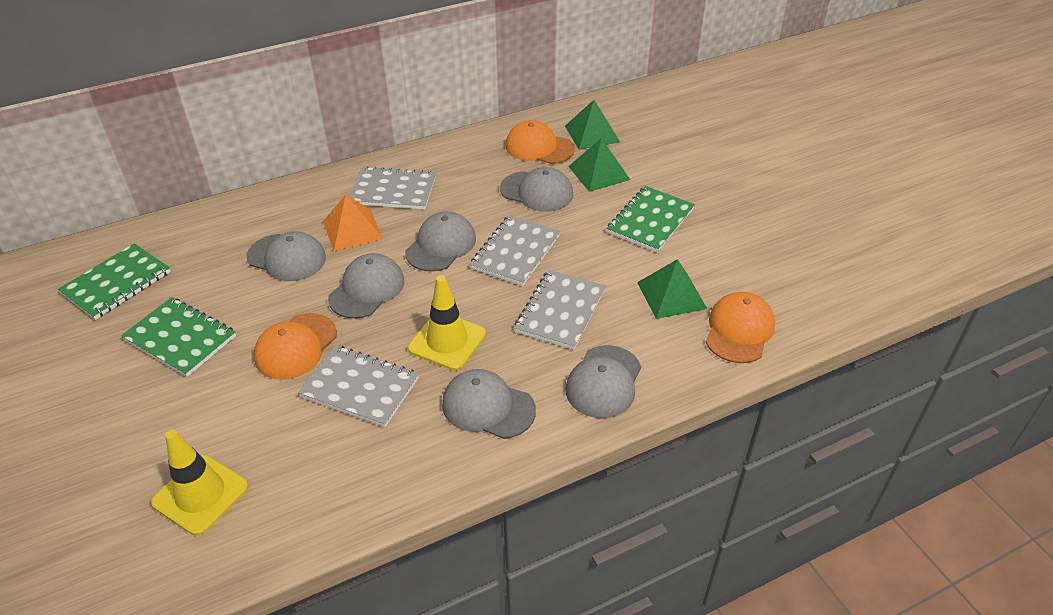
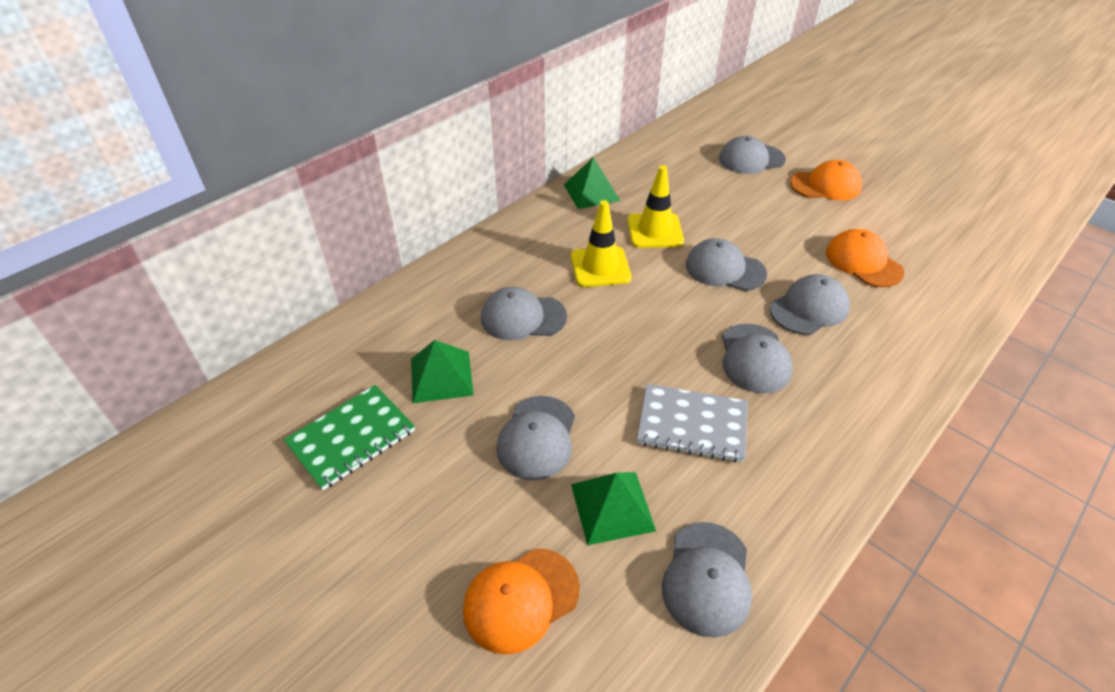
green notebook: [58,243,171,320] [121,297,236,377] [607,186,695,252] = 3 -> [284,385,415,490] = 1
grey cap: [247,231,326,281] [328,253,404,319] [405,211,476,272] [442,369,536,439] [500,167,573,212] [565,345,641,418] = 6 -> [481,287,567,340] [496,396,575,480] [662,522,752,638] [686,238,767,291] [719,136,786,174] [722,324,793,394] [769,274,850,335] = 7
grey notebook: [298,345,419,427] [349,166,436,210] [470,215,560,286] [514,270,606,350] = 4 -> [637,384,748,463] = 1
orange pyramid: [323,195,383,251] = 1 -> none = 0

